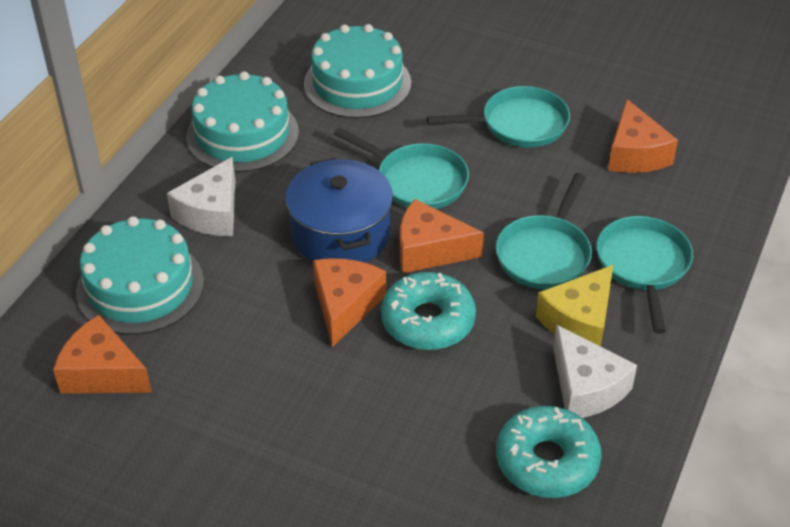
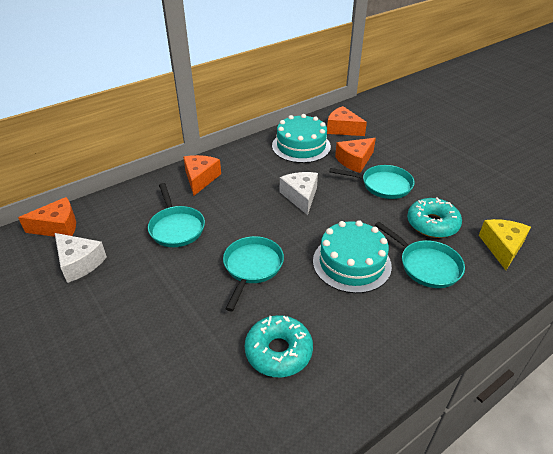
blue pot: [286,158,393,263] = 1 -> none = 0
turquoise cake: [76,216,204,335] [186,72,299,172] [304,24,411,118] = 3 -> [272,114,331,163] [313,220,392,293] = 2

